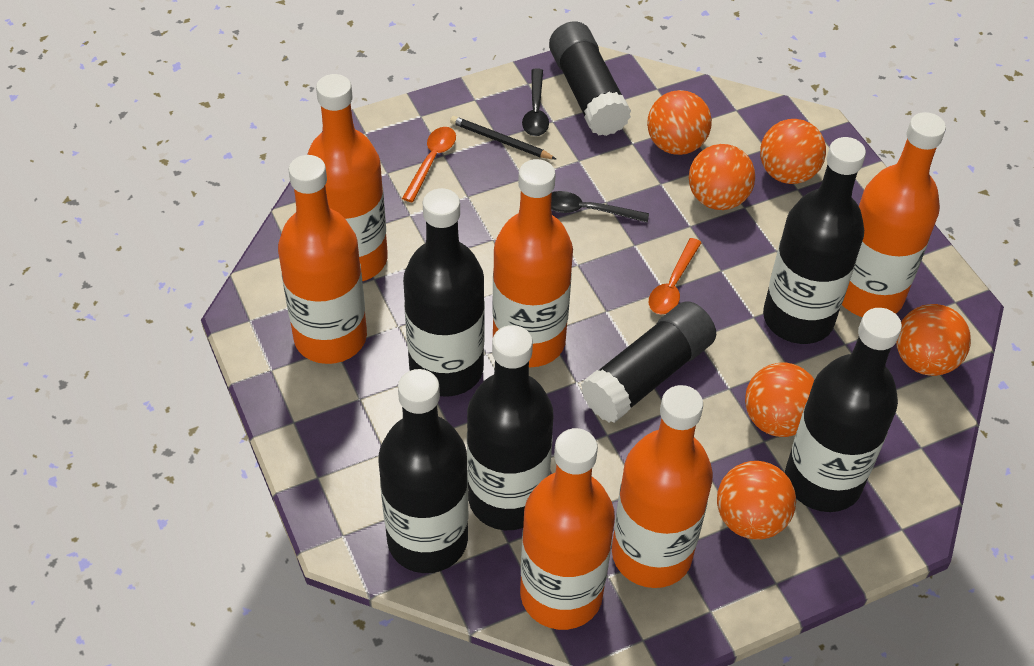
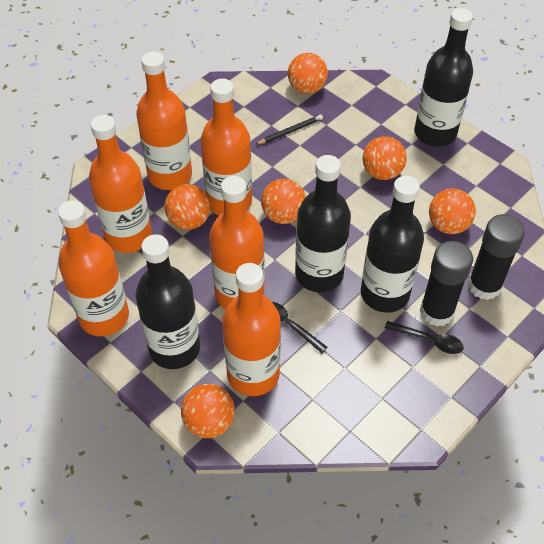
black bottle: [379,369,468,573] [403,188,485,397] [467,325,554,530] [763,137,866,344] [785,308,902,512] = 5 -> [135,234,200,369] [295,155,351,292] [361,176,424,313] [414,8,473,147] = 4
orange spoon: [402,127,456,202] [649,238,702,315] = 2 -> none = 0

